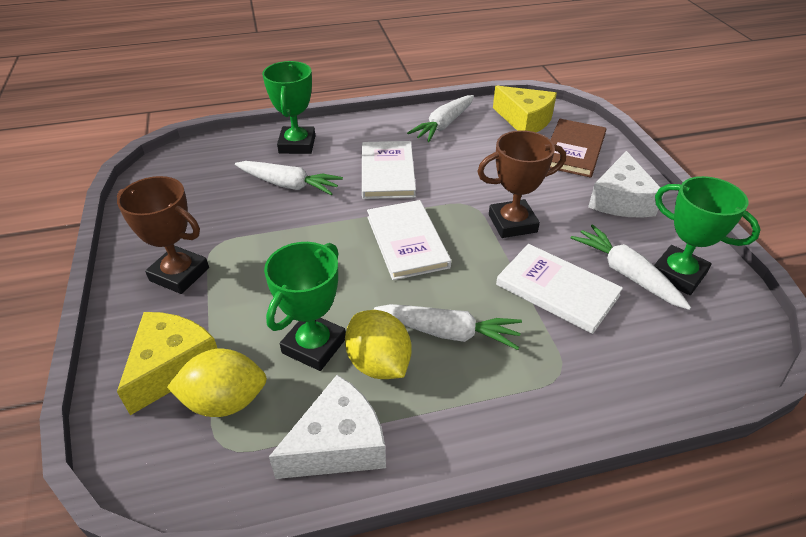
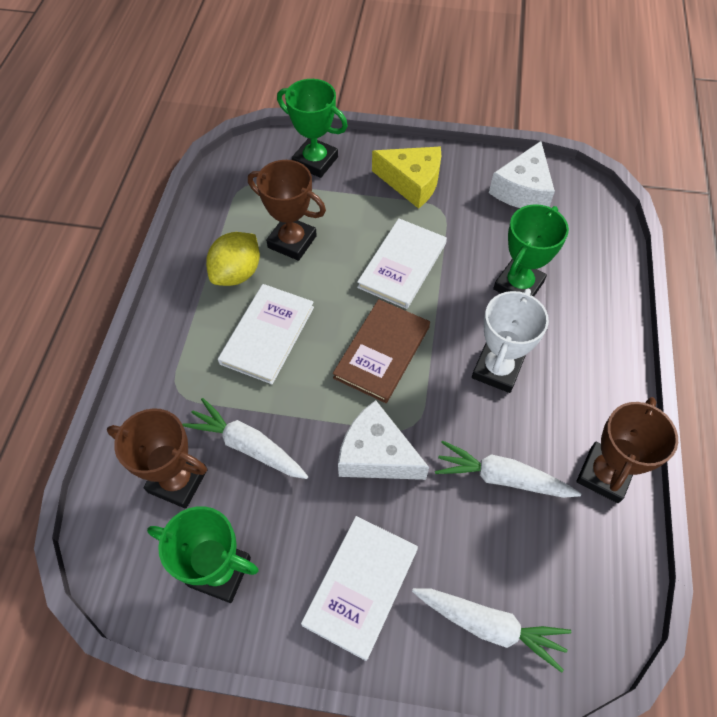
brown trophy: [117,176,209,294] [477,130,566,238] = 2 -> [107,408,208,509] [248,160,326,261] [576,397,678,503] = 3
white carrot: [235,161,343,195] [374,304,522,350] [407,95,474,142] [571,224,691,310] = 4 -> [182,398,308,479] [412,588,571,673] [435,441,581,498] = 3
white trophy: none = 0 -> [472,289,549,393] = 1
yellow cheese: [117,312,218,415] [493,86,557,133] = 2 -> [372,147,441,209] = 1
yellow lemon: [167,349,267,417] [345,310,412,379] = 2 -> [206,232,260,286] = 1

